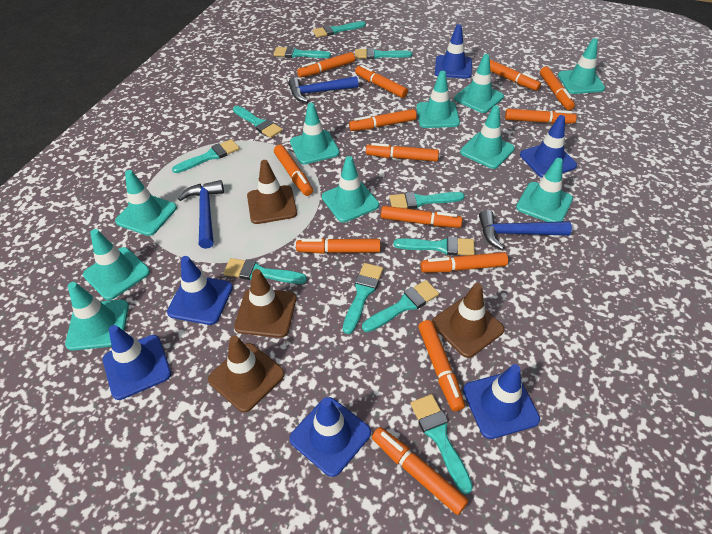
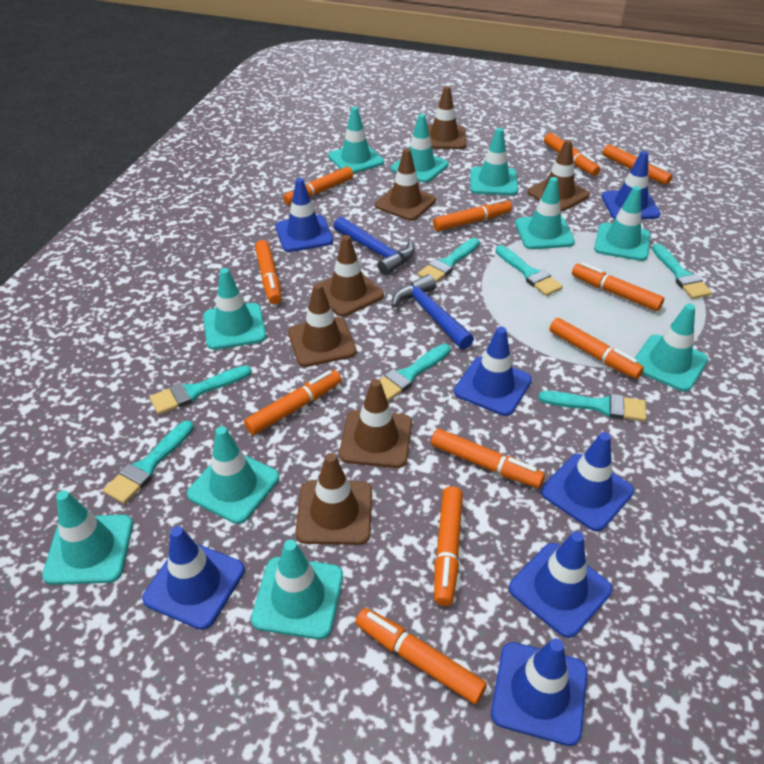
blue hammer: [178,180,224,249] [288,76,358,103] [479,210,572,250] = 3 -> [334,216,414,275] [391,274,474,349] = 2
blue traffic cone: [103,325,171,400] [167,256,233,325] [289,397,371,477] [435,24,472,79] [463,364,540,439] [520,115,577,178] = 6 -> [142,526,245,630] [276,178,333,252] [454,327,532,416] [491,638,588,746] [509,531,612,638] [541,432,634,531] [602,151,661,219] = 7
brown traffic cone: [208,335,285,412] [234,269,296,338] [247,160,297,224] [432,283,504,358] = 4 -> [288,283,357,367] [295,453,372,545] [320,235,384,316] [339,379,412,468] [375,148,436,221] [427,86,466,149] [527,140,590,211] = 7
orange marker: [274,145,313,196] [296,238,381,254] [297,52,355,78] [349,109,417,131] [355,65,408,98] [366,143,439,162] [372,427,468,515] [381,206,463,228] [418,320,465,411] [421,252,508,273] [490,60,541,91] [505,109,577,124] [540,67,575,110] = 13 -> [244,370,341,435] [255,240,282,304] [283,166,353,205] [355,608,487,704] [431,429,545,488] [433,199,512,231] [434,486,463,606] [544,133,600,176] [549,318,644,379] [572,263,664,311] [602,144,672,185] = 11
turquoise brush: [172,139,239,173] [224,258,307,284] [233,106,282,138] [274,47,331,58] [313,21,366,38] [343,263,383,334] [355,48,412,59] [362,280,439,332] [389,192,465,209] [394,236,475,256] [410,394,473,494] = 11 -> [103,420,194,504] [150,365,252,415] [380,344,451,401] [418,238,480,283] [495,245,563,296] [538,391,646,421] [652,244,712,299] = 7

